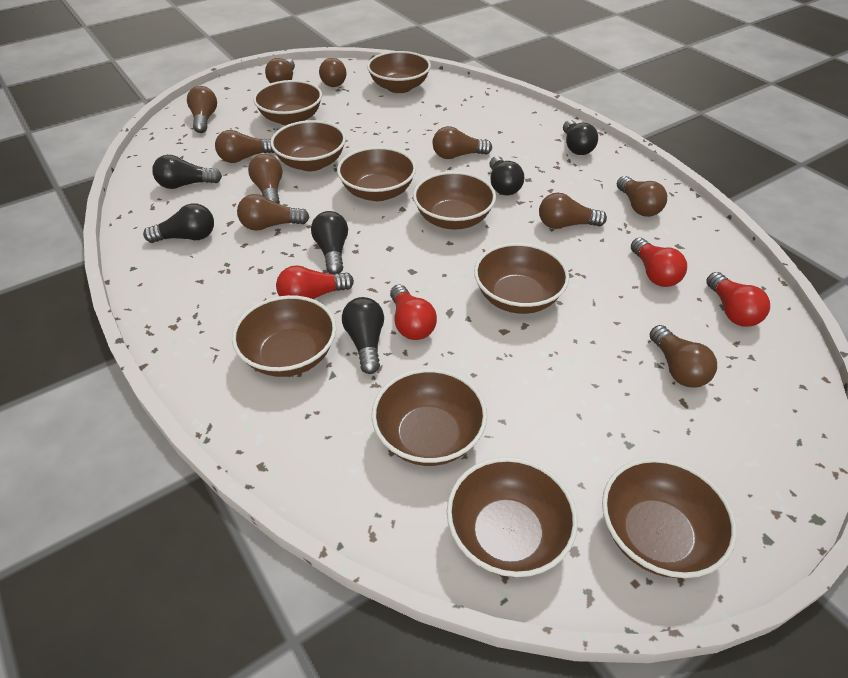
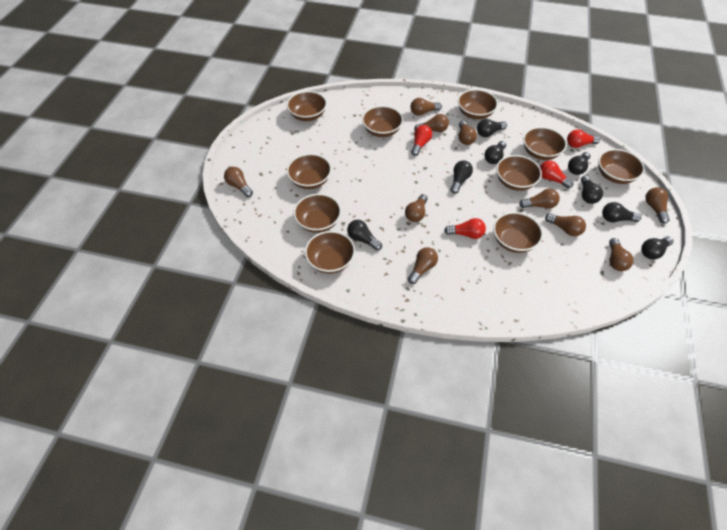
black light bulb: [143,203,214,243] [152,155,222,189] [311,211,348,274] [342,297,384,374] [489,156,524,195] [563,120,598,155] = 6 -> [347,220,382,251] [450,161,473,194] [477,119,507,137] [484,141,506,164] [568,152,590,175] [581,176,603,204] [602,202,641,222] [641,236,674,259] = 8

